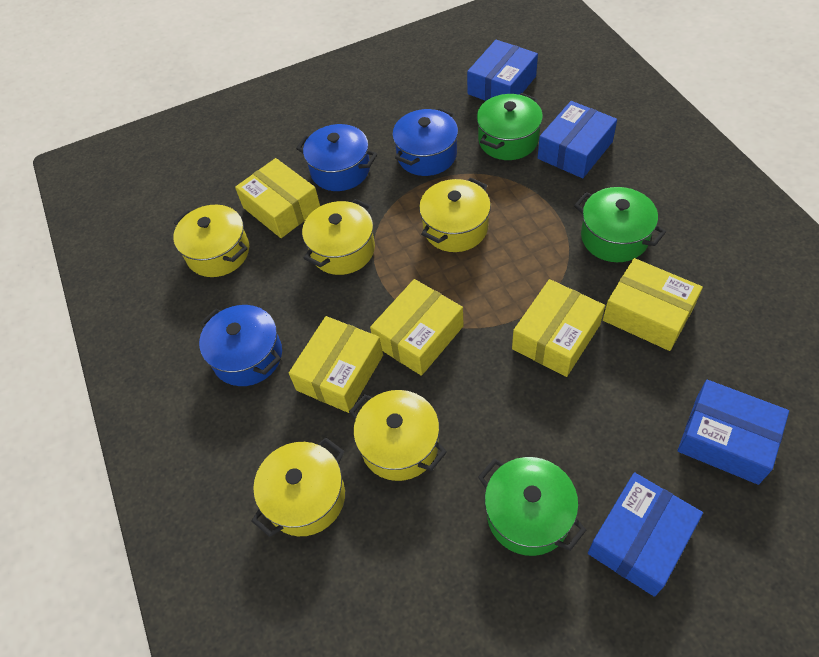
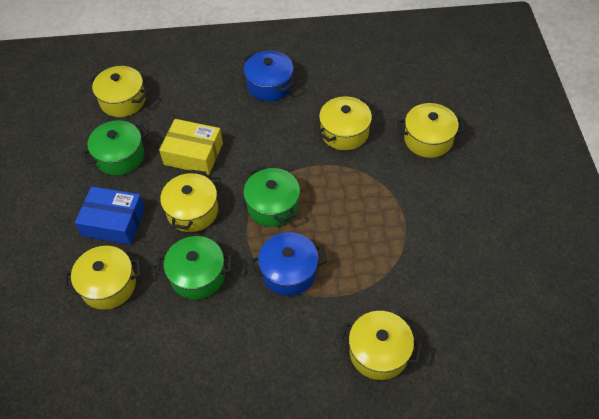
blue box: [467,40,538,101] [538,101,617,178] [588,472,703,597] [678,380,789,485] = 4 -> [75,186,145,245] = 1
blue pot: [199,305,282,386] [296,124,377,191] [392,108,458,176] = 3 -> [244,51,295,101] [250,232,327,296] = 2
yellow box: [235,158,320,238] [289,316,383,413] [370,279,464,376] [512,279,605,377] [603,258,703,351] = 5 -> [159,119,223,175] = 1
yellow pot: [173,205,249,277] [251,438,345,537] [302,199,375,275] [349,390,447,481] [419,177,491,252] = 5 -> [64,246,141,310] [89,66,148,117] [160,170,218,232] [318,96,372,151] [340,311,423,380] [398,103,465,158] = 6

